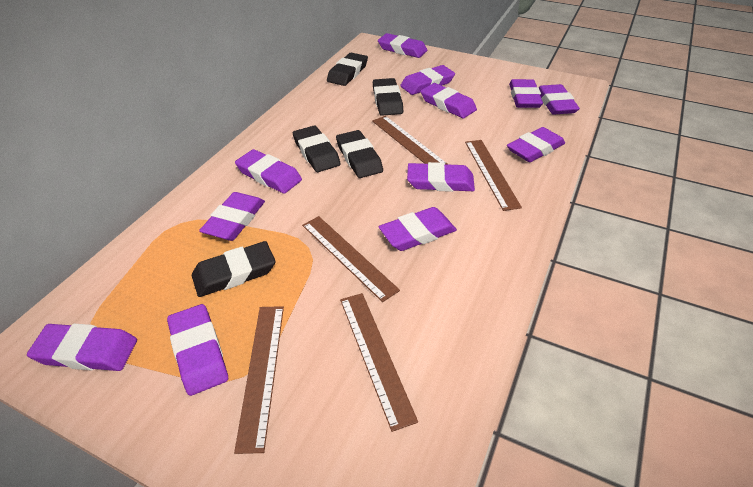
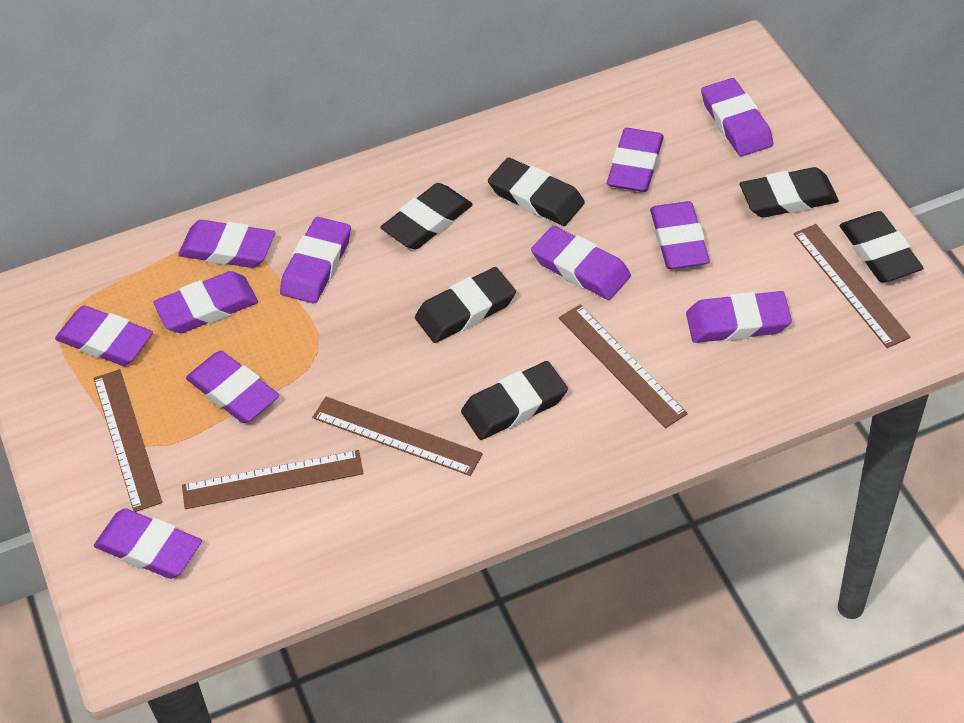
black eraser: [192,241,275,297] [293,126,341,172] [327,53,368,86] [336,130,383,178] [373,78,403,116] = 5 -> [380,183,473,249] [415,267,516,343] [461,361,568,440] [488,157,585,226] [739,167,839,218] [839,211,923,282] = 6
purple eraser: [27,324,137,371] [167,304,228,396] [199,192,265,241] [235,149,302,193] [378,33,428,58] [379,207,457,251] [400,65,455,95] [407,162,475,192] [421,83,477,118] [507,127,565,162] [509,79,543,108] [538,84,580,114] = 12 -> [55,305,153,366] [94,508,202,579] [153,271,258,333] [178,220,275,268] [186,351,279,423] [280,217,351,304] [531,226,631,300] [607,128,664,192] [650,201,710,269] [686,291,792,343] [701,78,773,156] = 11

